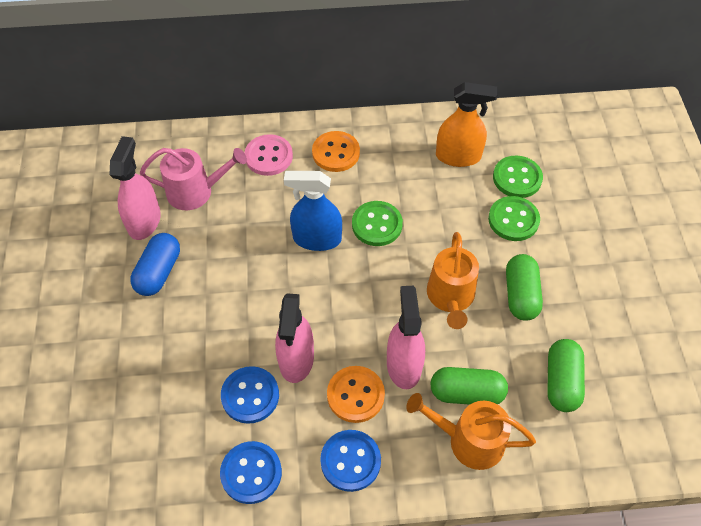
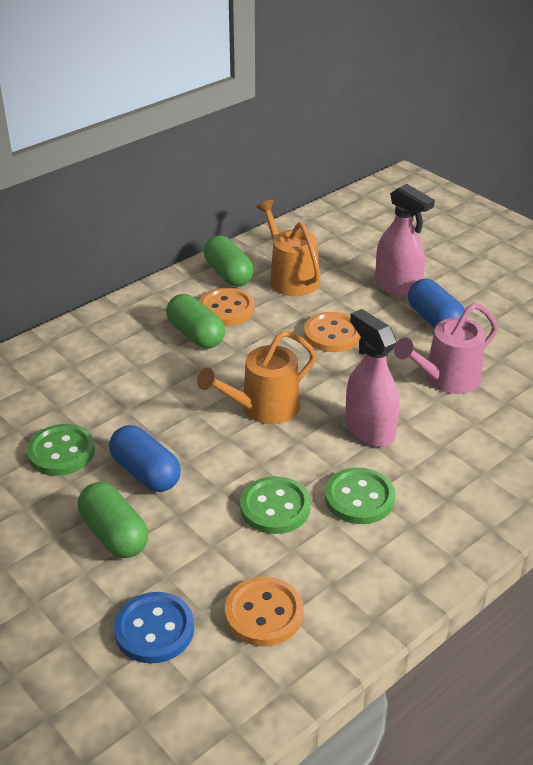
blue button: [220,441,282,504] [221,366,279,424] [320,430,381,492] = 3 -> [114,592,194,664] = 1
blue capsule: [130,233,180,296] = 1 -> [109,425,181,492] [408,279,465,328] = 2
blue spray bottle: [284,171,342,251] = 1 -> none = 0
orange button: [312,131,360,172] [327,366,385,423] = 2 -> [199,288,254,326] [225,577,303,646] [304,312,361,352] = 3
orange spray bottle: [436,82,498,167] = 1 -> none = 0
pink button: [244,134,293,176] = 1 -> none = 0
pink spray bottle: [110,136,161,240] [275,293,314,383] [387,286,425,389] = 3 -> [346,309,400,447] [375,184,435,298] = 2

